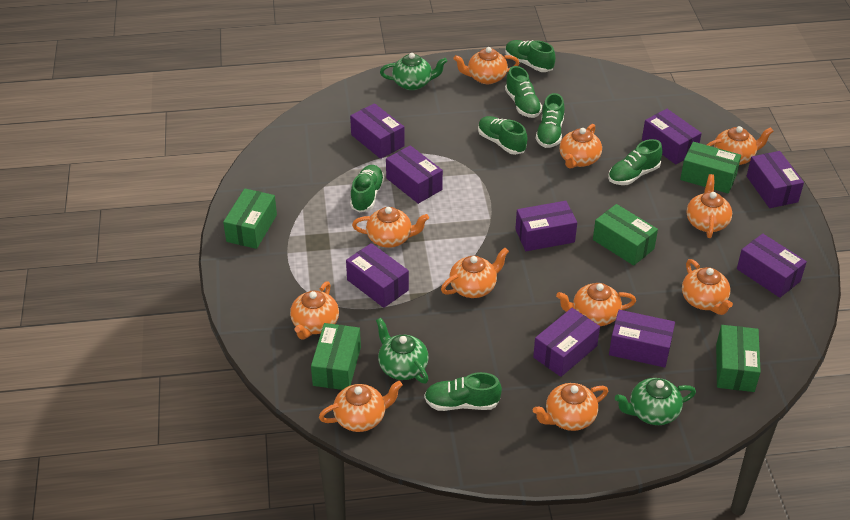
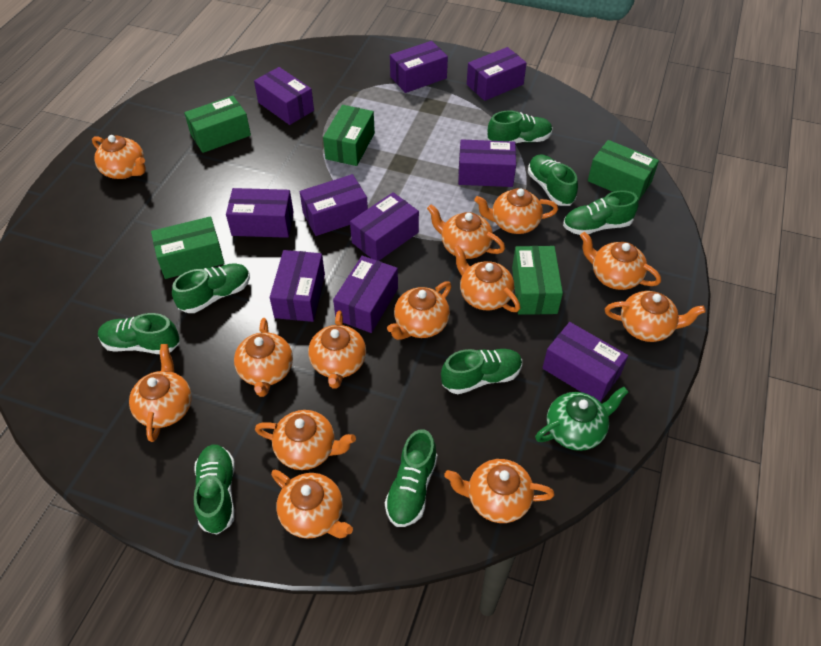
green shoe: [350,165,385,213] [424,372,502,411] [478,116,528,155] [505,40,555,72] [505,66,542,118] [536,93,564,148] [608,139,663,185] = 7 -> [98,313,180,354] [172,263,250,313] [194,444,235,535] [385,429,437,527] [441,349,522,394] [488,110,553,143] [528,154,578,206] [563,190,639,235] = 8
green teapot: [376,318,429,383] [380,53,447,90] [615,378,696,425] = 3 -> [535,387,628,451] = 1
orange teapot: [290,281,339,340] [319,381,403,432] [352,207,429,248] [441,248,509,298] [453,47,519,84] [533,383,608,431] [556,283,636,326] [559,124,602,169] [682,259,733,315] [686,174,732,238] [707,126,774,165] = 11 -> [92,135,146,179] [129,344,192,442] [234,318,293,397] [255,410,356,470] [271,470,353,539] [308,310,366,389] [387,281,452,340] [427,204,505,259] [444,459,555,523] [453,245,520,312] [474,188,558,234] [580,232,661,290] [605,291,706,342] = 13
purple box: [346,243,409,308] [350,103,405,159] [386,145,443,204] [515,201,577,251] [533,308,600,377] [609,310,675,368] [642,109,702,165] [737,234,807,298] [747,151,804,208] = 9 -> [226,188,294,238] [254,67,314,125] [270,250,325,322] [300,174,368,236] [333,256,398,333] [350,192,419,261] [390,41,448,93] [458,139,516,187] [467,47,527,101] [542,322,628,402] = 10

